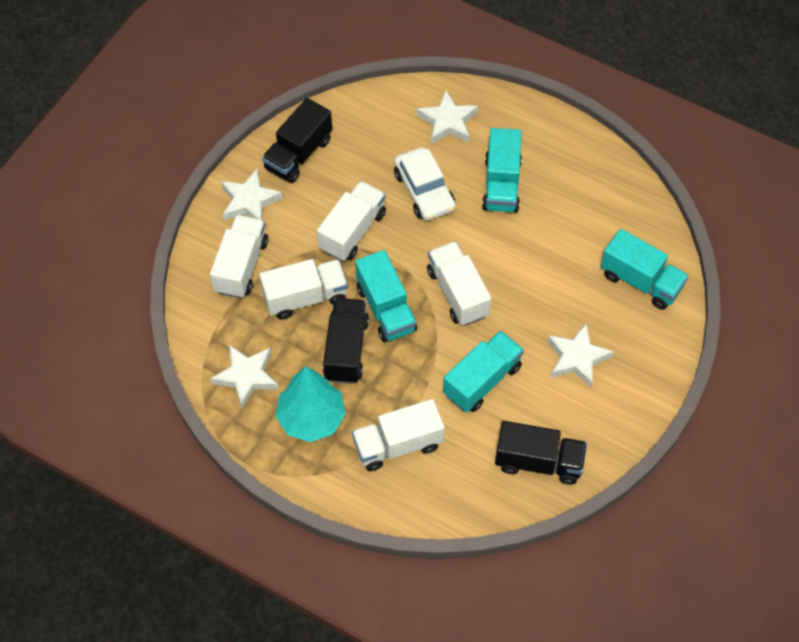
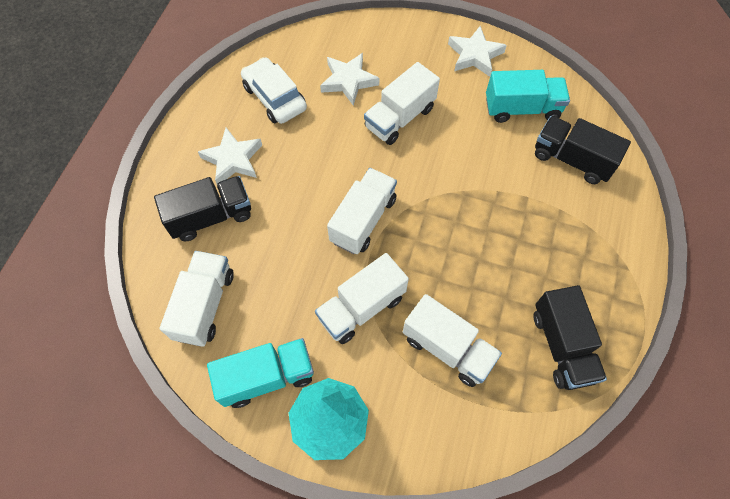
turquoise truck: [355,250,417,342] [443,330,524,412] [482,128,522,213] [601,229,689,310] = 4 -> [207,338,314,408] [486,70,570,123] = 2
white star: [210,345,279,408] [221,169,283,220] [417,90,478,144] [547,323,614,388] = 4 -> [198,128,262,184] [320,53,380,106] [448,26,507,77] = 3

